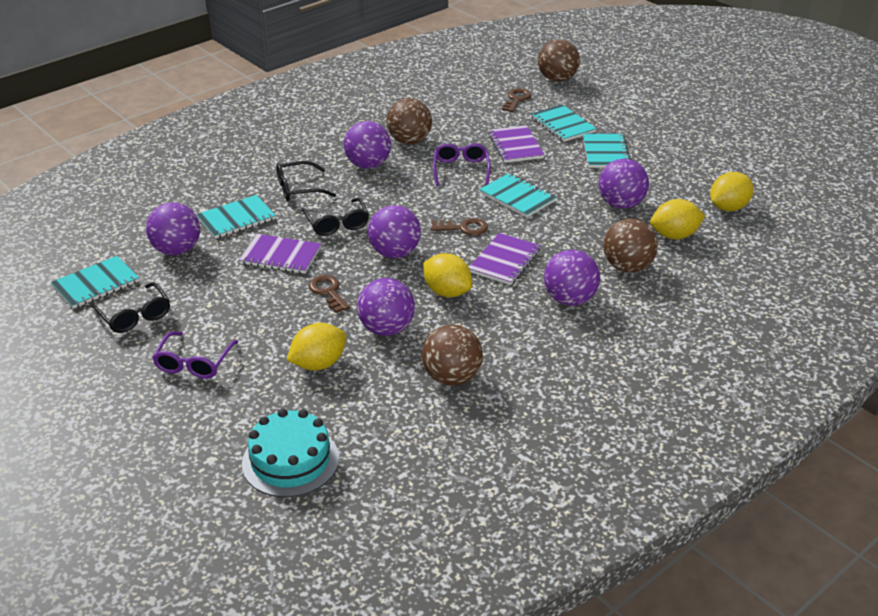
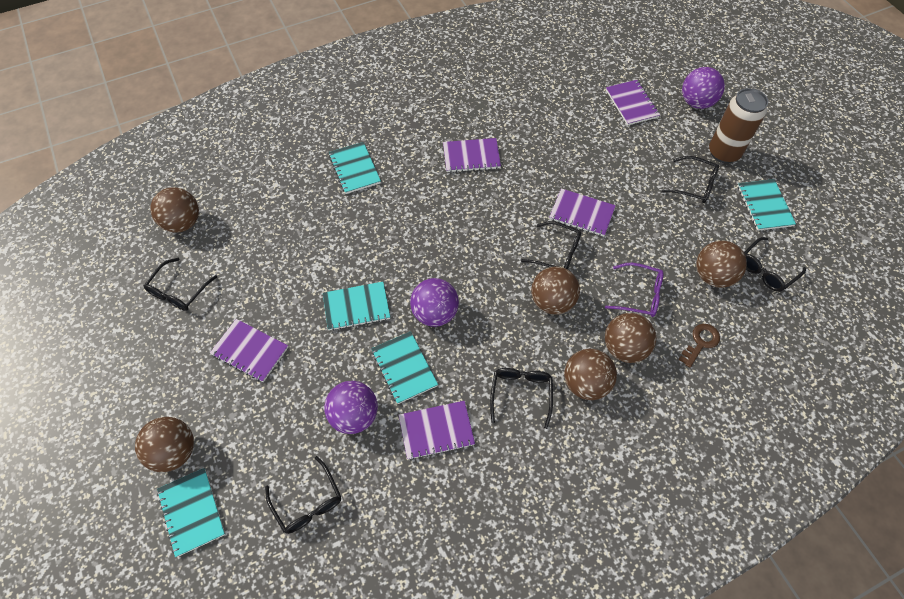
black glasses: [92,282,170,333] [276,161,336,201] [302,197,369,236] = 3 -> [144,258,217,311] [265,456,341,534] [490,368,553,429] [521,221,581,270] [661,156,719,203] [744,237,806,292] = 6
brown ball: [387,98,432,144] [422,325,483,386] [538,39,580,82] [603,219,658,273] = 4 -> [135,417,194,472] [150,187,199,233] [531,267,580,314] [564,349,617,400] [605,313,656,363] [696,241,747,288] = 6
brown can: none = 0 -> [709,88,768,163] = 1
brown key: [309,275,350,313] [431,218,488,236] [502,88,531,112] = 3 -> [678,324,720,368] = 1
purple ball: [146,202,200,255] [344,121,391,169] [357,278,415,336] [368,205,421,258] [544,250,600,306] [599,159,649,209] = 6 -> [324,381,378,434] [410,278,459,327] [682,67,725,109] = 3
purple glasses: [152,331,238,379] [433,143,491,186] = 2 -> [605,263,663,317] = 1
purple notebook: [239,234,321,274] [469,233,541,285] [488,125,545,163] = 3 -> [210,319,288,382] [399,401,475,460] [443,138,501,173] [549,188,616,237] [606,80,660,125] = 5
turquoise cake: [242,409,339,497] = 1 -> none = 0
yellow lemon: [287,323,346,371] [423,253,472,297] [650,199,705,240] [710,172,754,211] = 4 -> none = 0

